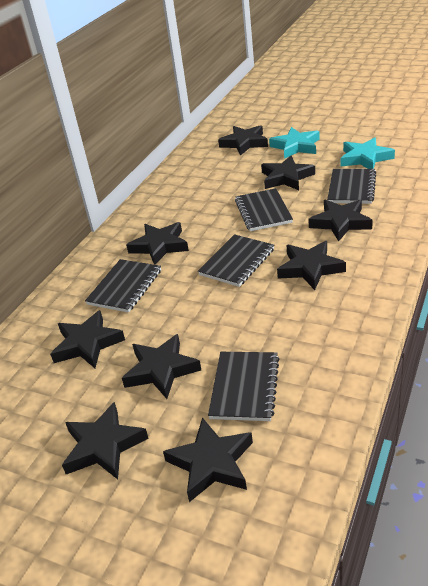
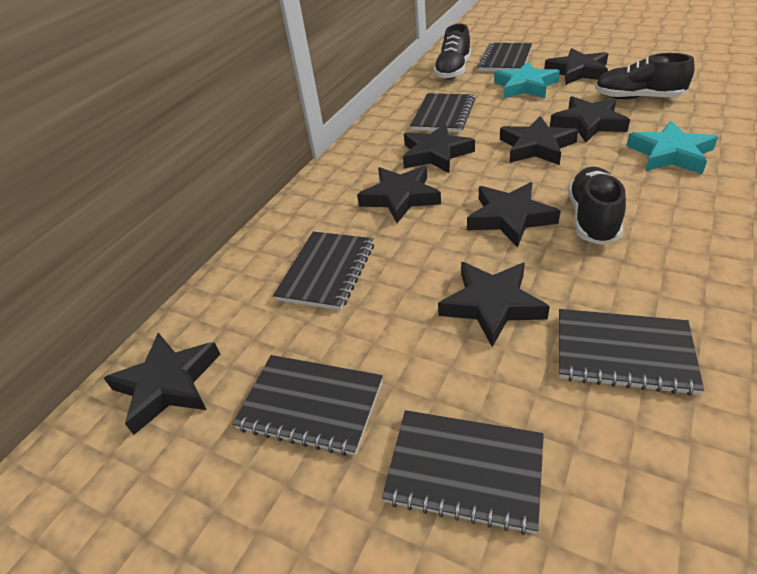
black notebook: [85,259,161,313] [198,234,274,287] [208,352,280,421] [235,188,293,231] [327,169,376,204] = 5 -> [233,355,383,456] [273,232,374,310] [382,410,544,535] [410,93,475,132] [477,43,532,71] [559,309,704,396] = 6
black shoe: none = 0 -> [434,24,471,80] [568,167,626,245] [595,53,695,99] = 3
black star: [50,310,125,368] [62,402,149,479] [122,334,201,399] [126,222,189,265] [163,417,253,502] [218,125,268,156] [261,156,315,190] [277,241,346,290] [308,199,373,242] = 9 -> [104,333,220,435] [357,166,441,223] [403,124,475,173] [438,262,550,347] [467,182,560,248] [500,116,578,165] [544,48,608,85] [550,96,630,143] = 8

